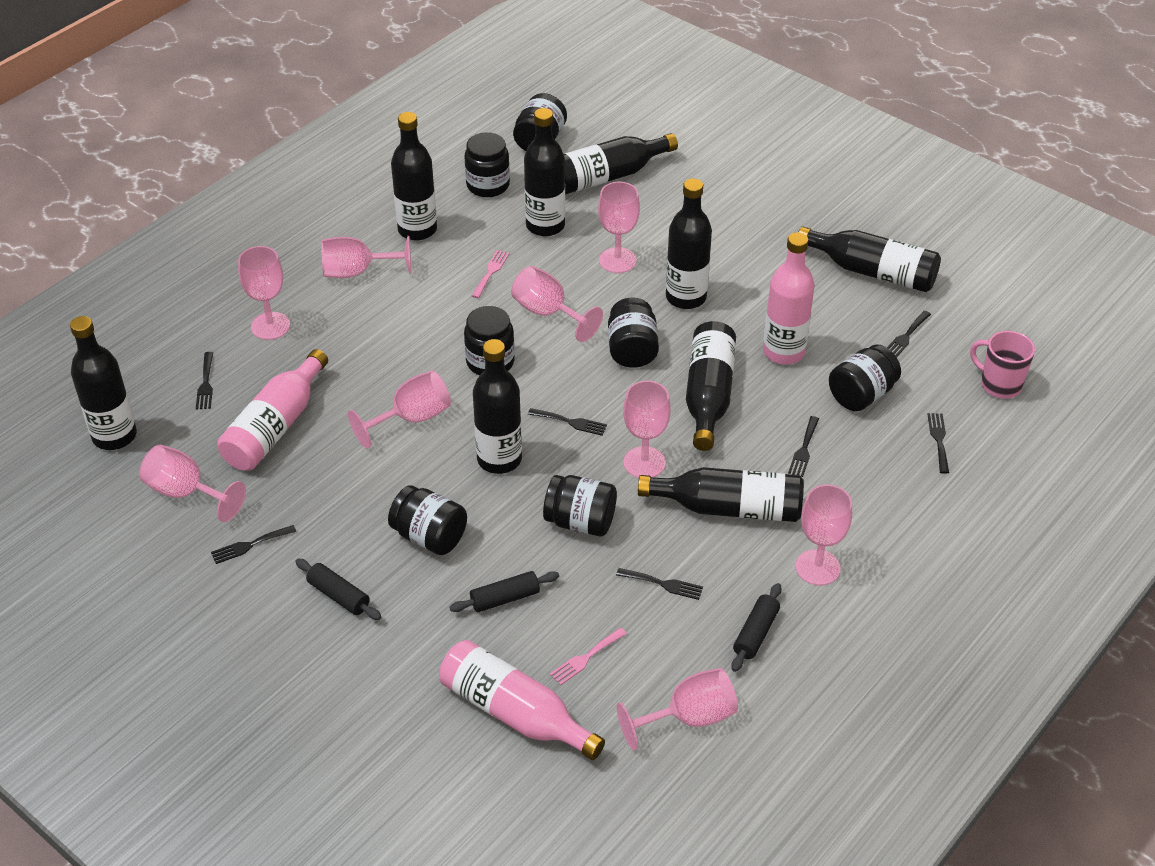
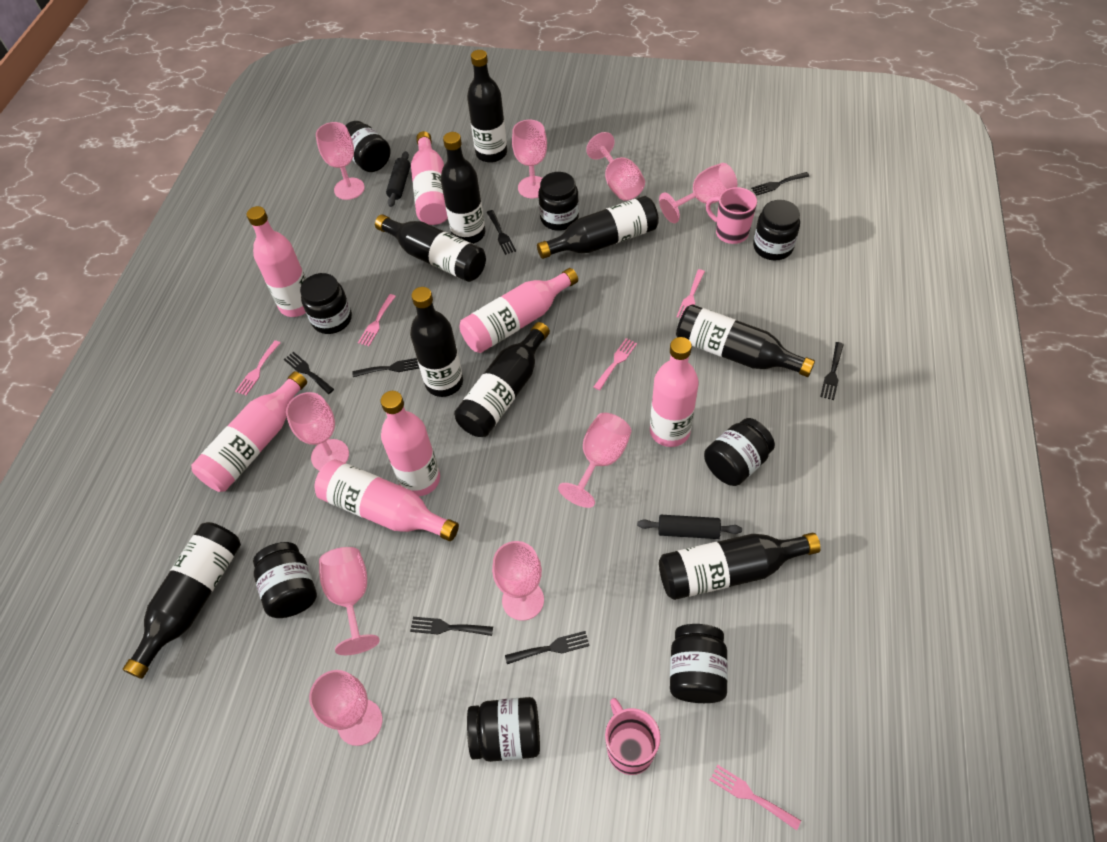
black jar: [388,485,467,555] [464,132,510,197] [464,306,515,375] [513,93,567,151] [543,475,617,536] [608,298,659,368] [829,344,901,411] = 7 -> [253,542,317,618] [300,273,352,334] [345,121,391,172] [467,697,540,762] [538,172,579,231] [670,624,728,703] [704,418,775,486] [753,200,800,260] = 8
black rolling pin: [295,559,381,620] [450,571,559,612] [731,583,782,672] = 3 -> [386,151,410,207] [637,515,742,539] = 2
pink bottle: [217,349,328,470] [439,640,605,760] [763,232,815,365] = 3 -> [191,371,307,492] [247,206,306,317] [315,459,459,541] [381,391,440,496] [411,131,448,225] [459,268,578,353] [650,337,699,447] = 7
pink fork: [472,250,509,298] [550,628,627,685] = 2 -> [235,340,281,395] [358,294,396,346] [594,338,637,390] [677,269,705,318] [710,764,801,830] = 5
pink mug: [970,331,1035,399] = 1 -> [605,698,661,775] [706,187,757,244] = 2

